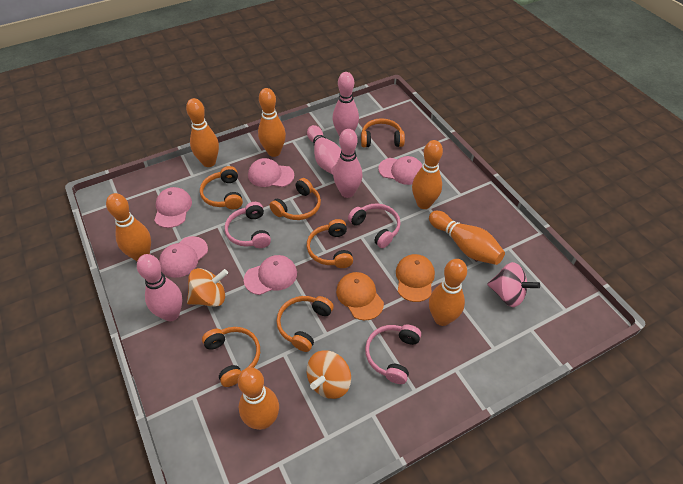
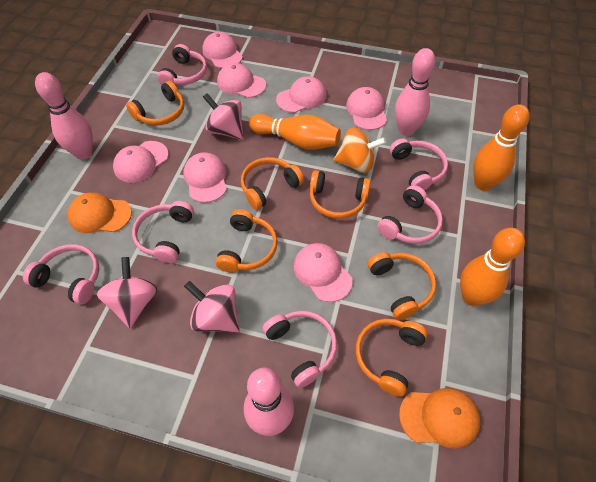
orange bowling pin: [106,193,151,261] [186,98,219,167] [238,367,279,430] [258,88,286,157] [412,140,443,209] [429,211,505,265] [429,259,467,326] = 7 -> [249,114,341,150] [460,228,525,306] [473,104,530,191] = 3
orange spinning top: [187,268,228,307] [307,350,351,399] = 2 -> [333,128,386,173] = 1
pink bowling pin: [137,254,182,321] [307,125,341,174] [333,72,359,137] [333,129,363,198] = 4 -> [35,72,93,160] [244,368,294,436] [395,48,435,136] = 3
pink cap: [154,187,192,228] [159,236,208,278] [244,255,297,295] [248,158,294,187] [378,156,422,185] = 5 -> [113,141,169,183] [183,152,227,203] [202,32,243,68] [217,63,266,98] [276,76,327,113] [294,243,353,302] [346,87,387,130] = 7
pink headphones: [225,202,271,248] [348,203,401,248] [365,325,421,384] = 3 -> [23,244,99,305] [132,201,194,263] [157,44,207,85] [263,311,337,388] [377,185,443,244] [390,138,448,190] = 6
pink spinning top: [487,262,540,307] = 1 -> [97,257,157,328] [184,281,240,333] [203,93,243,140] = 3

